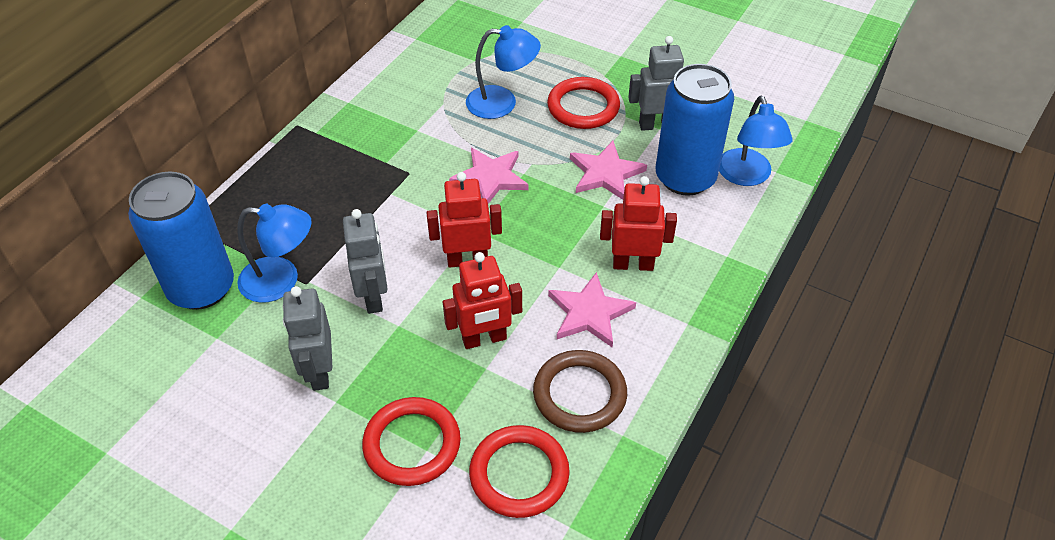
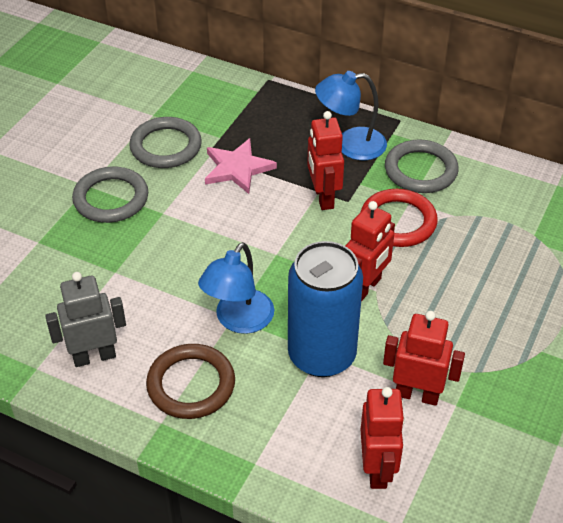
blue can: [128,172,234,310] [656,64,734,196] = 2 -> [288,241,363,377] = 1
blue lamp: [237,204,312,303] [466,25,541,119] [719,96,793,186] = 3 -> [198,242,274,334] [315,71,387,160] = 2
grey ring: none = 0 -> [72,166,148,223] [129,117,202,168] [385,139,459,193] = 3
grey robot: [283,286,332,391] [343,209,388,314] [628,36,684,131] = 3 -> [45,272,126,367] = 1
pink star: [449,148,528,204] [548,272,636,347] [570,141,647,200] = 3 -> [205,138,277,194] = 1
red ring: [362,397,461,486] [469,425,570,518] [547,77,620,129] = 3 -> [361,189,438,247] = 1
red robot: [426,172,502,268] [443,252,522,349] [600,176,677,271] = 3 -> [307,111,344,210] [346,201,395,301] [361,387,405,489] [383,311,465,406] = 4

